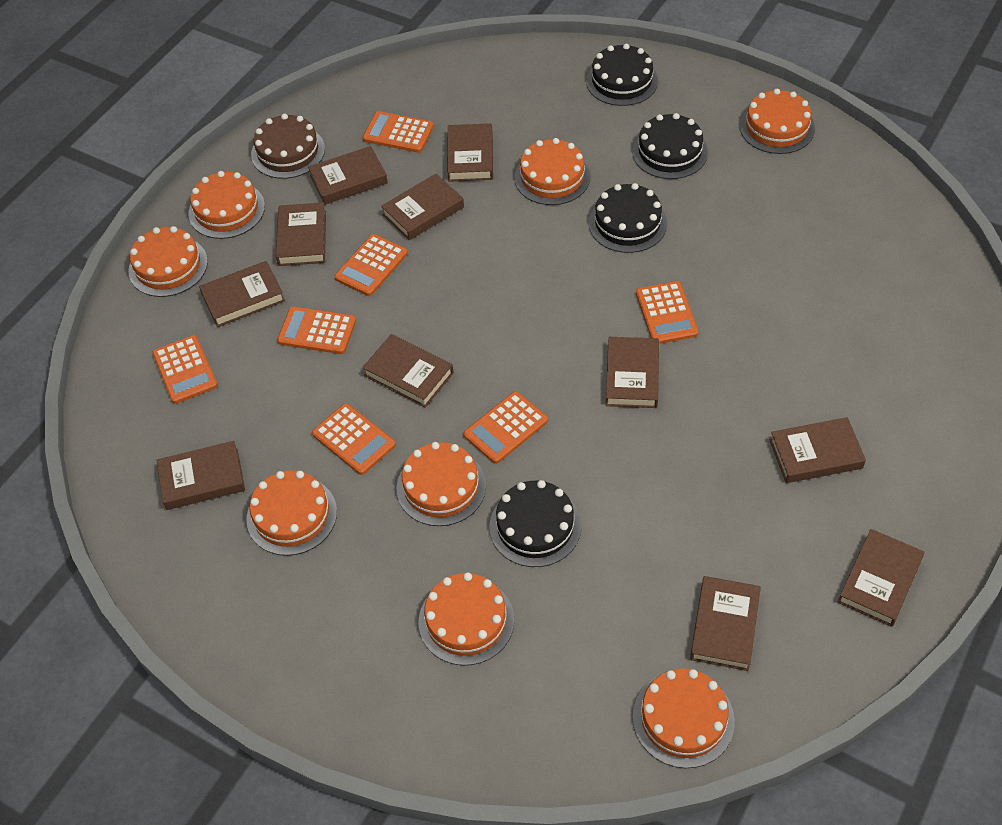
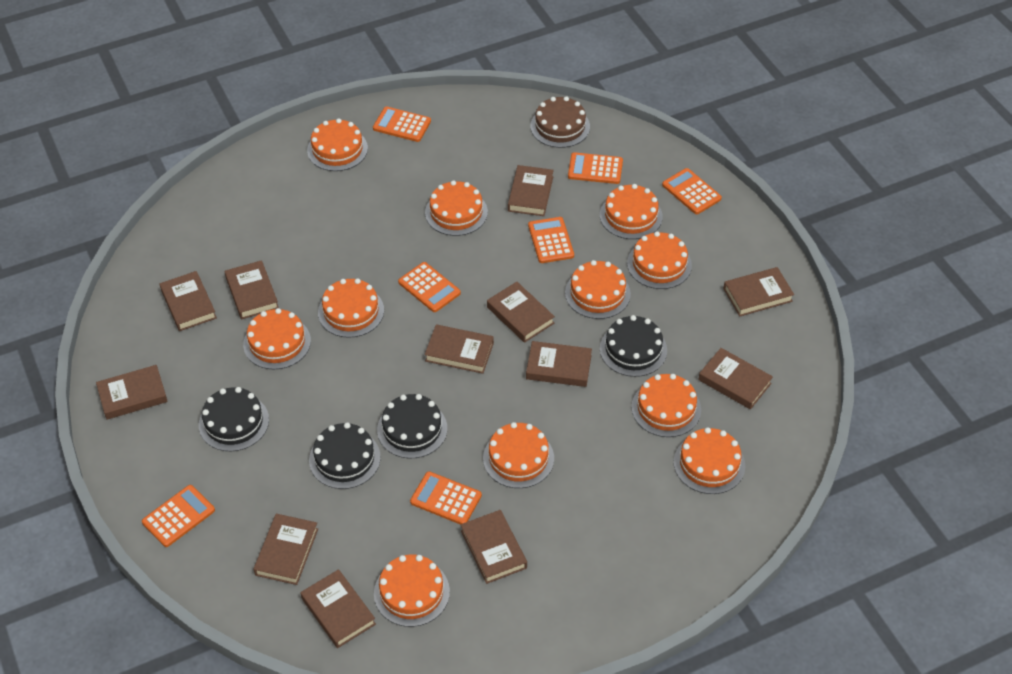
brown book: [157,441,245,510] [199,261,285,327] [276,202,326,266] [308,146,388,205] [362,334,454,408] [381,174,464,240] [447,123,493,182] [606,337,659,408] [690,576,761,671] [770,417,866,483] [838,529,925,627] = 11 -> [96,365,168,420] [160,271,217,331] [225,260,279,319] [253,514,318,585] [301,569,376,648] [425,324,494,374] [461,510,527,584] [487,282,555,343] [508,165,554,216] [526,341,592,387] [698,348,773,409] [723,267,794,317] = 12
orange cake: [128,226,208,297] [188,171,265,239] [247,470,337,556] [396,442,486,526] [419,572,514,666] [514,138,590,205] [633,669,735,768] [739,89,815,154] = 8 -> [243,308,311,370] [307,118,368,171] [318,278,384,338] [374,554,450,627] [425,180,488,236] [483,422,554,488] [565,260,631,319] [600,184,663,239] [627,231,692,289] [632,374,701,437] [674,427,745,494] = 11

